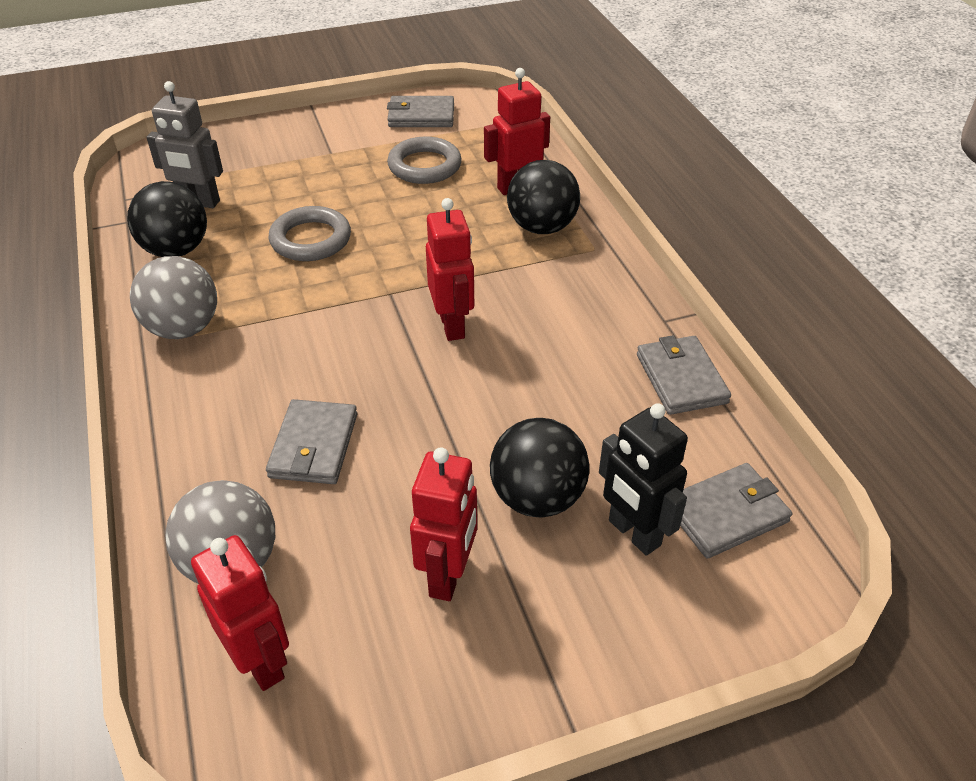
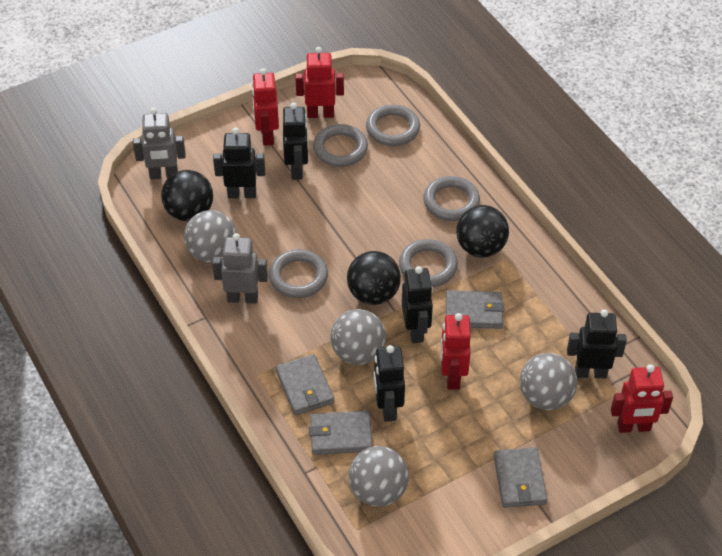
black robot: [599,403,688,555] = 1 -> [213,128,265,198] [283,102,309,180] [374,345,405,422] [402,266,433,343] [567,309,627,378] = 5
grey ball: [130,256,217,339] [165,480,275,584] = 2 -> [184,210,237,263] [330,309,386,365] [349,446,409,507] [520,353,577,410] = 4
grey ring: [269,206,351,261] [387,137,462,184] = 2 -> [269,249,328,298] [313,124,368,167] [366,104,420,146] [399,239,458,287] [423,176,480,221] = 5
grey robot: [146,81,223,208] = 1 -> [133,108,186,179] [212,233,268,304] = 2

